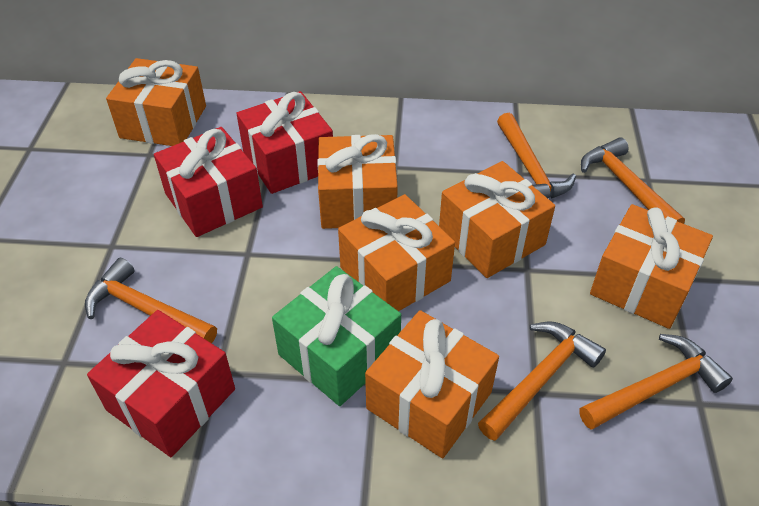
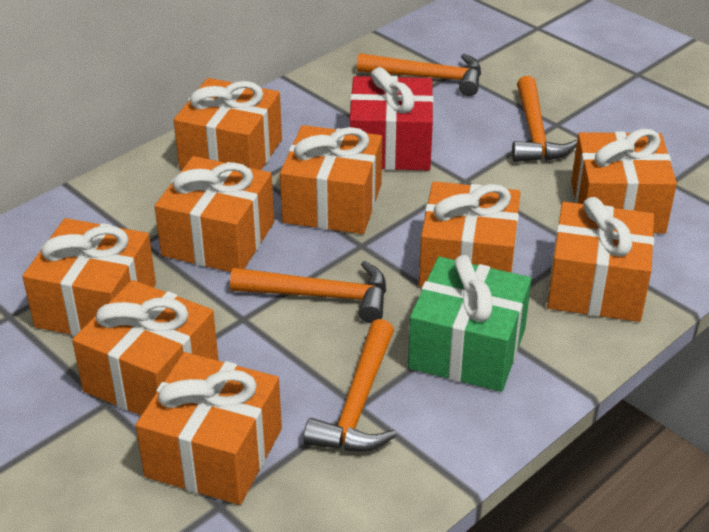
orange gift: [106,58,206,146] [317,134,398,229] [338,194,455,311] [365,310,499,458] [439,161,555,278] [590,204,713,329] = 6 -> [22,218,156,336] [72,280,219,415] [135,352,282,505] [155,156,274,272] [174,78,282,170] [280,125,382,234] [419,181,521,287] [547,197,654,322] [571,129,677,233] = 9
orange hammer: [85,258,217,343] [478,322,606,441] [497,113,576,199] [579,334,733,430] [581,137,685,224] = 5 -> [230,261,386,323] [303,319,397,451] [357,53,481,96] [512,76,577,162] = 4
red gift: [87,310,235,457] [154,127,263,237] [236,91,333,194] = 3 -> [349,67,434,170] = 1

